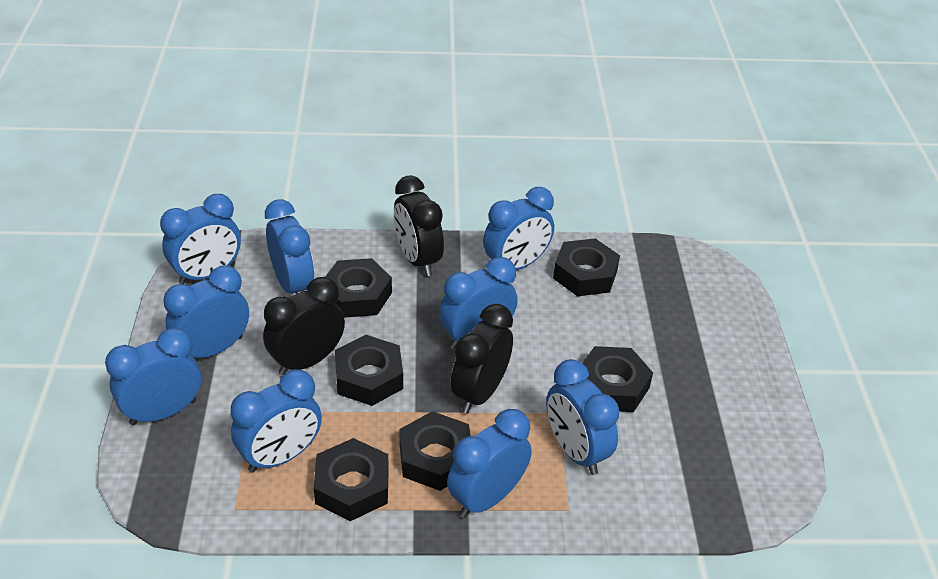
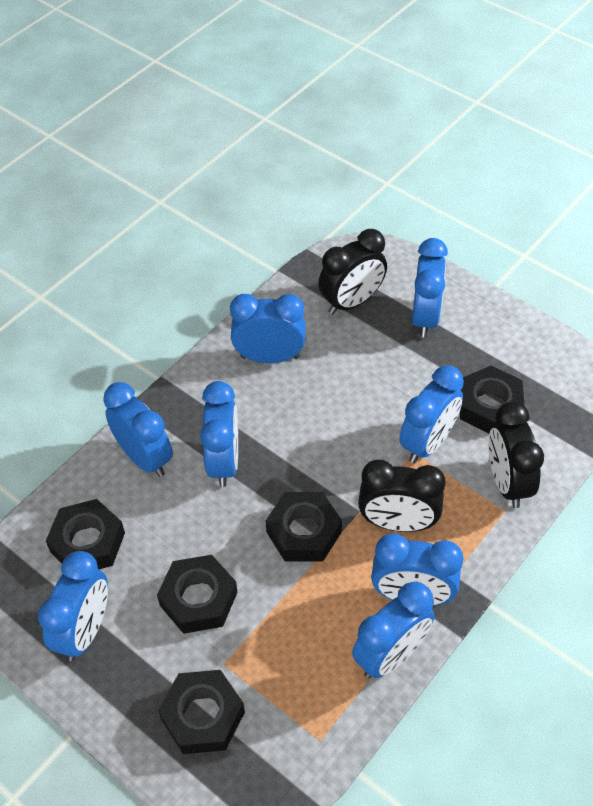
black nut: [314,438,389,521] [325,258,392,318] [335,335,403,406] [400,411,471,491] [553,238,620,296] [582,346,653,412] = 6 -> [46,499,125,569] [157,555,238,634] [158,670,245,754] [266,492,342,562] [460,366,525,433] = 5
blue clock: [105,328,201,425] [160,194,241,284] [164,266,249,358] [231,369,322,473] [265,199,314,294] [439,257,517,350] [447,409,532,518] [483,187,554,270] [546,359,620,475] = 9 -> [38,551,108,661] [103,382,173,477] [200,381,238,487] [230,294,306,363] [352,581,435,678] [371,533,463,606] [400,365,464,463] [412,238,448,338] = 8

